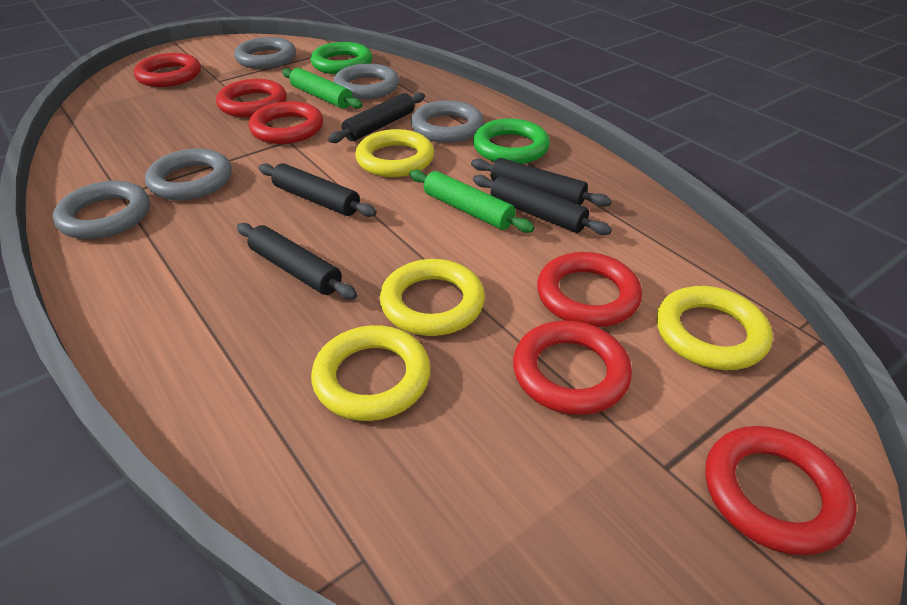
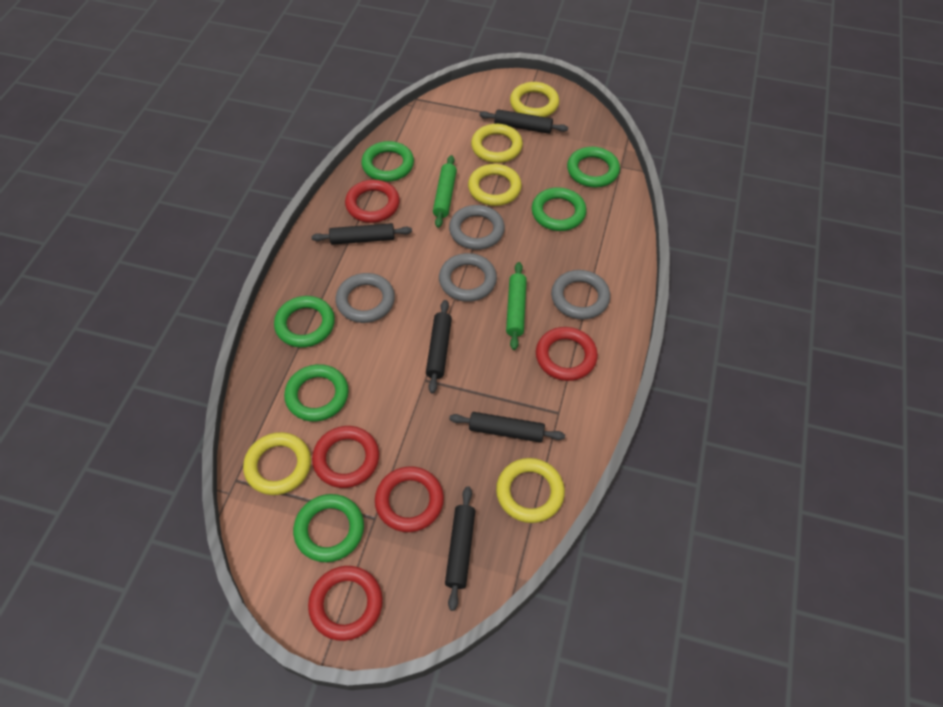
green ring: [310,42,372,74] [473,119,550,164] = 2 -> [274,296,335,348] [284,364,349,422] [293,494,364,562] [361,141,414,182] [532,187,586,231] [567,147,620,187] = 6
grey ring: [53,181,150,239] [145,148,232,200] [234,37,296,69] [333,63,399,100] [411,100,484,143] = 5 -> [335,273,395,323] [439,253,497,302] [449,205,505,250] [551,270,610,320] = 4
red ring: [134,53,201,87] [216,79,287,117] [249,101,323,144] [513,321,632,415] [537,252,642,327] [706,426,857,556] = 6 -> [308,566,383,641] [312,426,379,488] [345,180,400,223] [375,466,444,532] [536,327,598,381] = 5
yellow ring: [311,325,431,421] [355,129,434,177] [380,259,485,336] [656,286,772,370] = 4 -> [243,432,311,495] [468,164,522,206] [471,124,523,163] [496,458,565,523] [510,82,559,117] = 5

